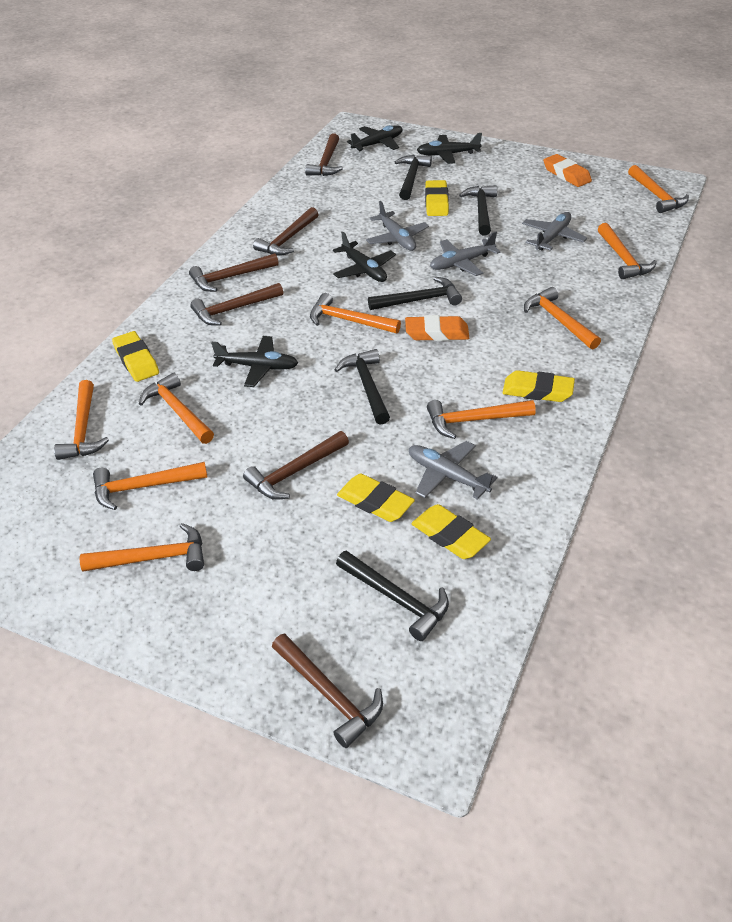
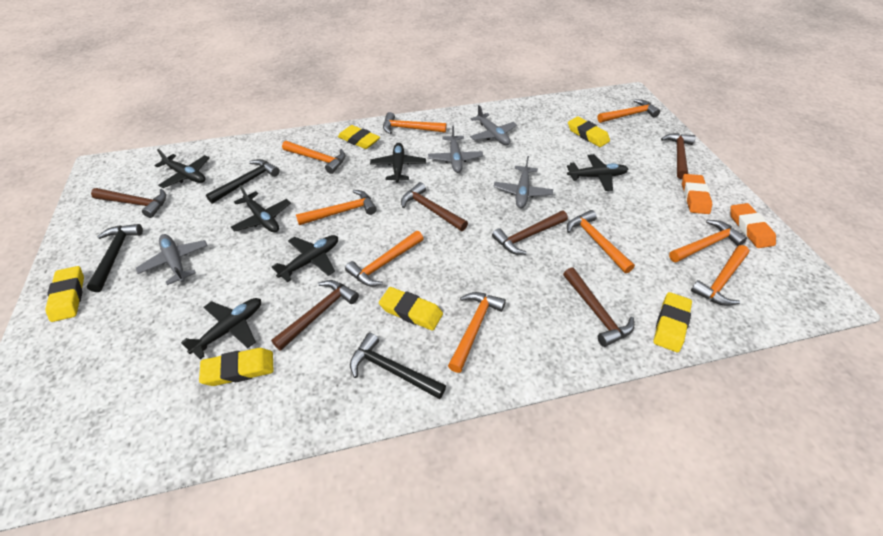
black hammer: [334,349,390,425] [336,551,449,641] [368,277,462,310] [395,155,432,200] [459,185,497,235] = 5 -> [87,224,143,292] [206,159,280,204] [350,333,446,399] = 3
black plane: [211,336,298,387] [333,232,396,282] [347,125,403,151] [417,133,482,164] = 4 -> [154,149,210,188] [181,298,261,359] [231,185,291,233] [272,235,338,282] [370,143,426,183] [567,154,628,191] = 6
yellow eraser: [112,331,159,382] [337,474,415,522] [411,504,491,559] [425,180,449,216] [502,370,575,402] = 5 -> [45,266,84,322] [199,348,274,386] [338,125,380,149] [379,287,443,331] [568,116,610,147] [653,292,692,352] = 6

